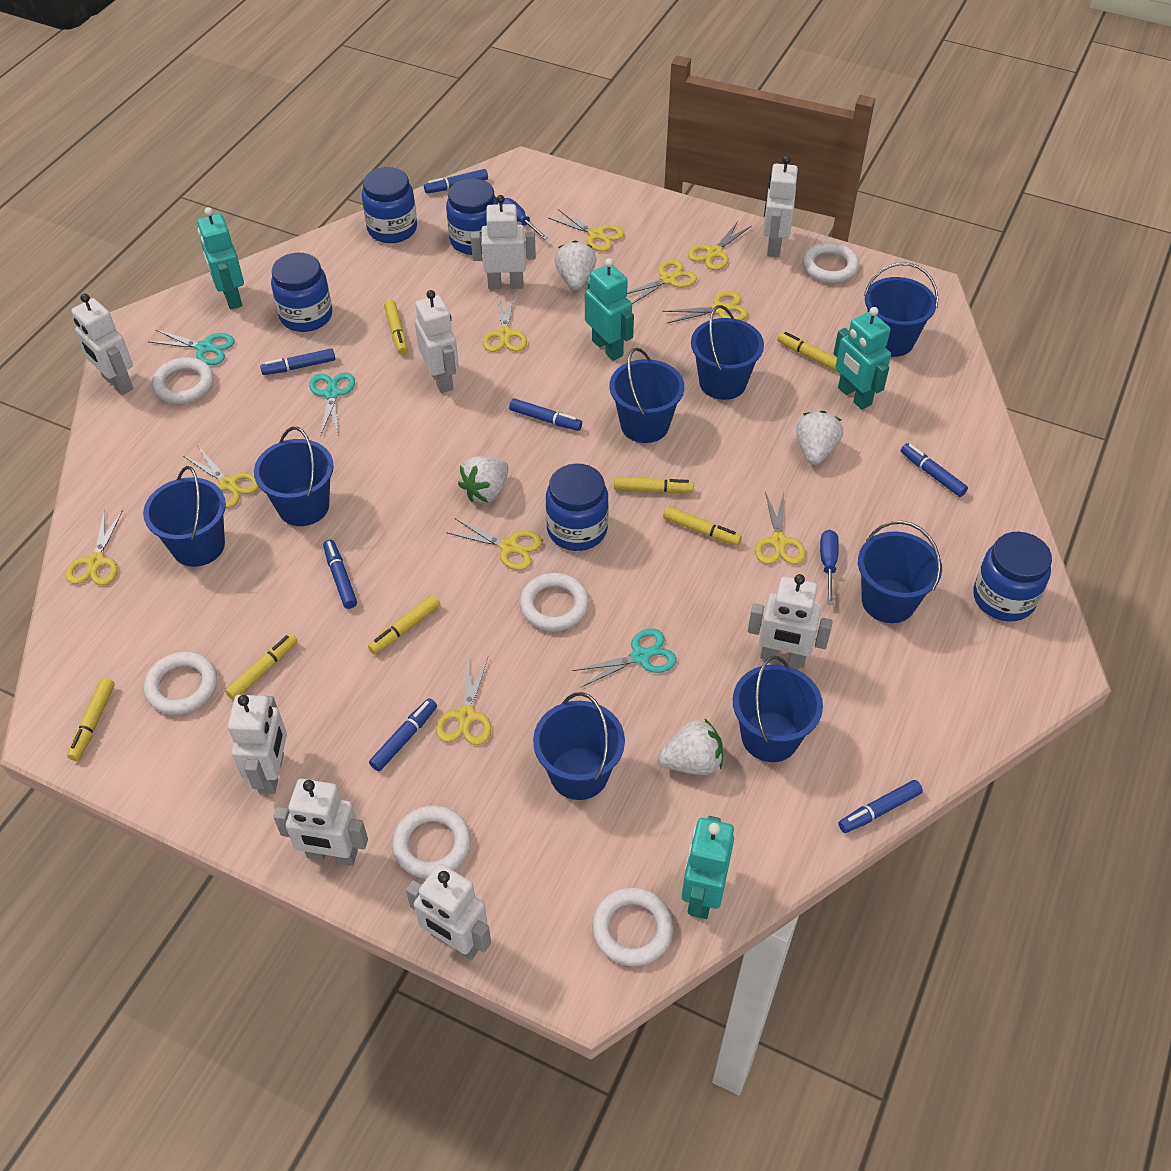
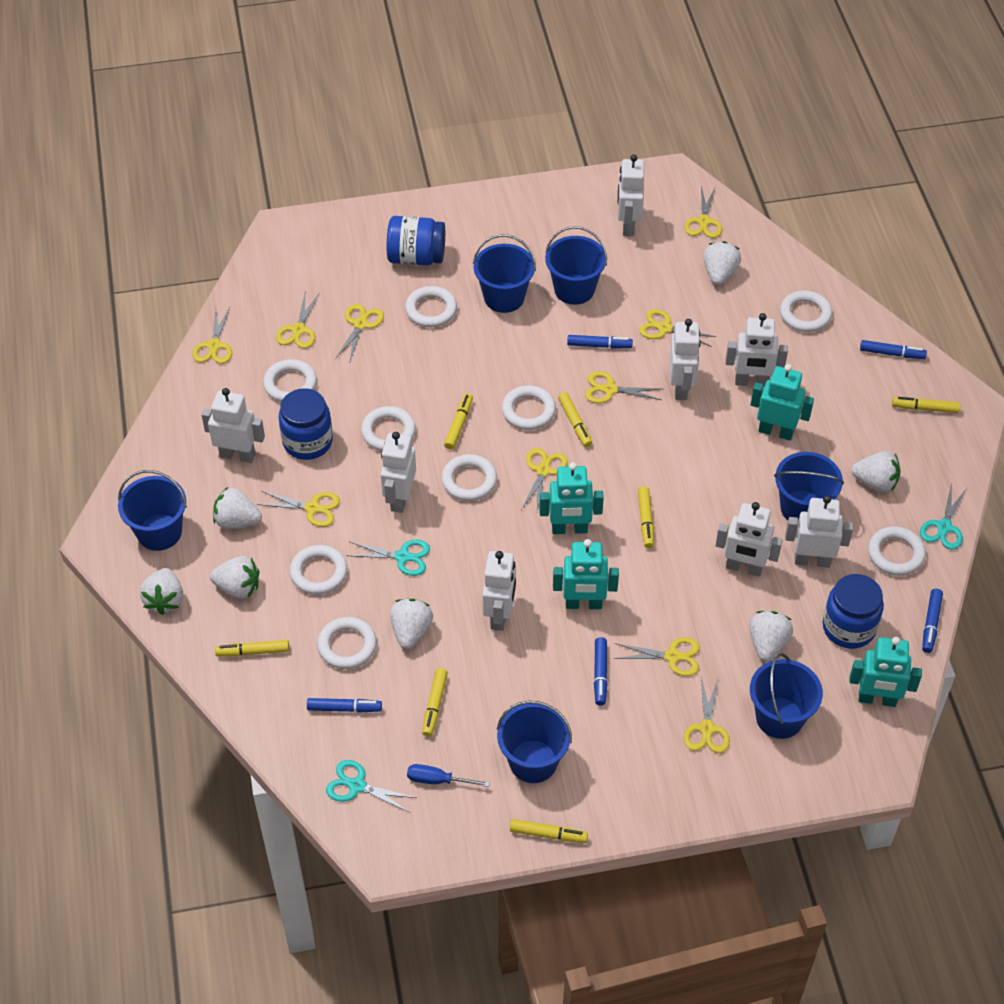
blue bucket: [143,466,226,567] [254,427,334,526] [533,692,625,800] [610,348,684,443] [691,305,764,400] [733,656,823,762] [858,521,942,623] [864,262,938,357] = 8 -> [118,470,187,551] [473,234,536,313] [497,701,572,783] [545,226,607,305] [750,653,823,739] [774,452,844,520] = 6
blue jar: [271,253,332,332] [362,167,417,243] [446,179,498,255] [546,463,609,551] [973,532,1052,622] = 5 -> [279,388,333,460] [387,216,445,266] [823,574,884,649] = 3
blue marker: [260,348,335,375] [323,540,357,609] [369,698,437,771] [424,169,488,193] [509,398,582,431] [838,780,923,833] [901,443,968,497] = 7 -> [307,698,382,713] [567,335,633,349] [594,637,608,706] [860,340,927,359] [922,589,943,653] = 5
blue screwdriver: [502,198,548,240] [820,530,839,605] = 2 -> [407,764,490,787] = 1
white ring: [144,652,217,715] [152,357,214,404] [392,805,471,879] [520,573,589,631] [592,887,674,966] [802,242,859,283] = 6 -> [263,359,317,402] [290,545,348,595] [317,617,377,669] [361,406,416,451] [405,286,457,328] [441,454,497,501] [502,385,556,430] [780,291,832,332] [868,526,926,576] = 9
white strawberry: [458,456,508,503] [554,240,596,290] [658,718,723,775] [796,411,843,465] = 4 -> [140,568,183,615] [210,556,259,599] [213,487,262,529] [390,599,433,649] [703,241,741,285] [750,611,793,661] [851,451,901,492] = 7

